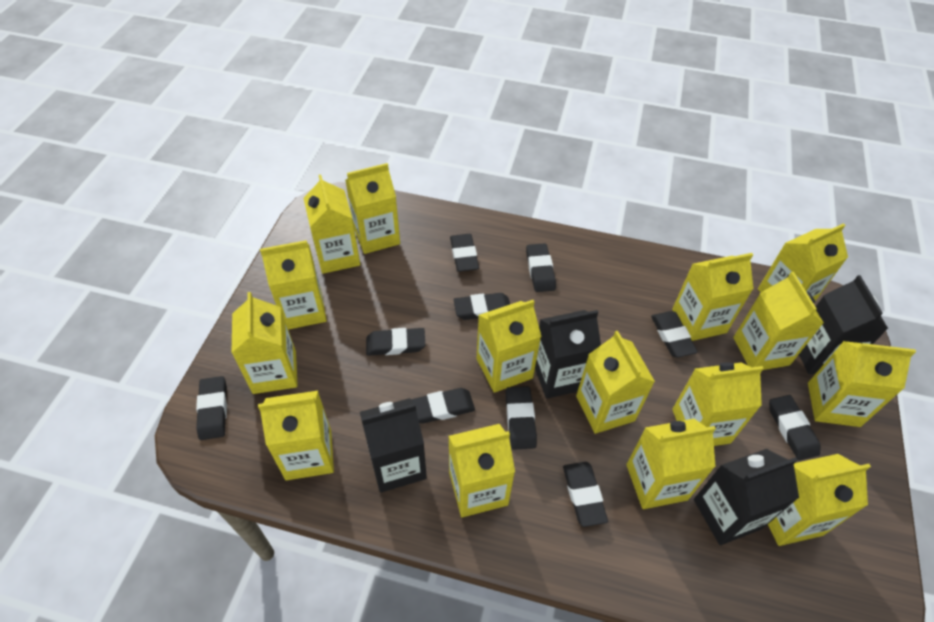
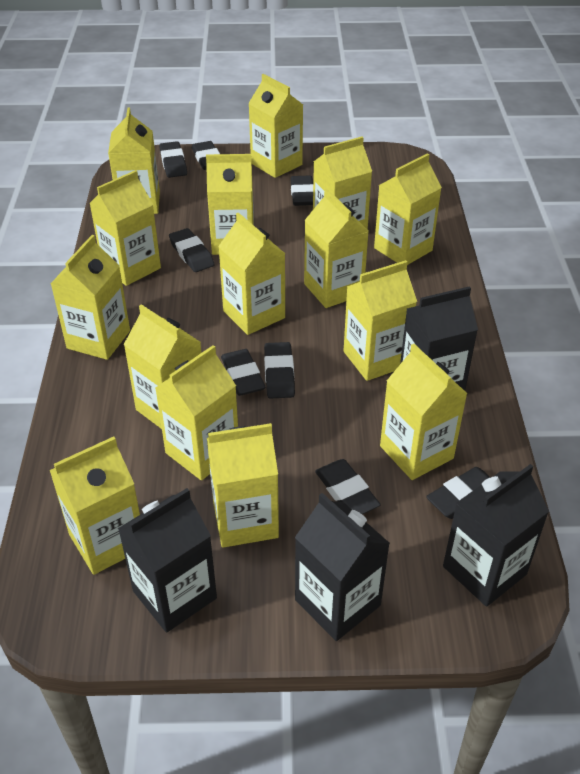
black eraser: [196,376,227,440] [366,328,425,356] [411,388,475,424] [450,234,479,272] [453,293,510,320] [506,386,537,450] [526,243,556,292] [563,462,608,527] [651,311,698,357] [769,395,820,460] = 10 -> [159,141,187,178] [169,228,215,272] [192,141,220,170] [221,349,266,396] [264,342,295,399] [291,176,313,206] [315,459,381,514] [426,467,491,519] = 8

